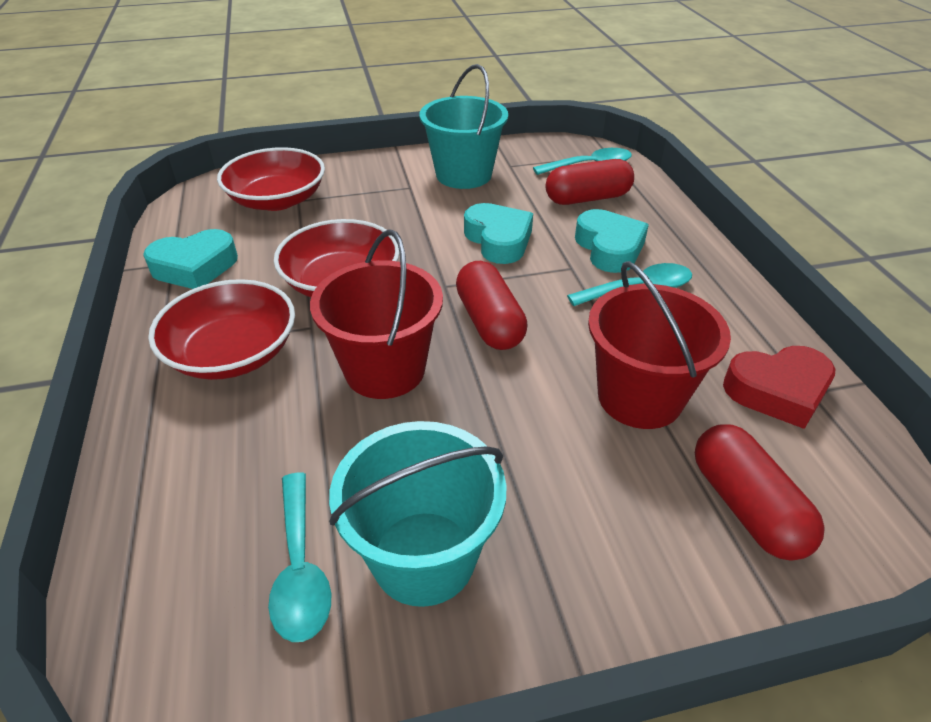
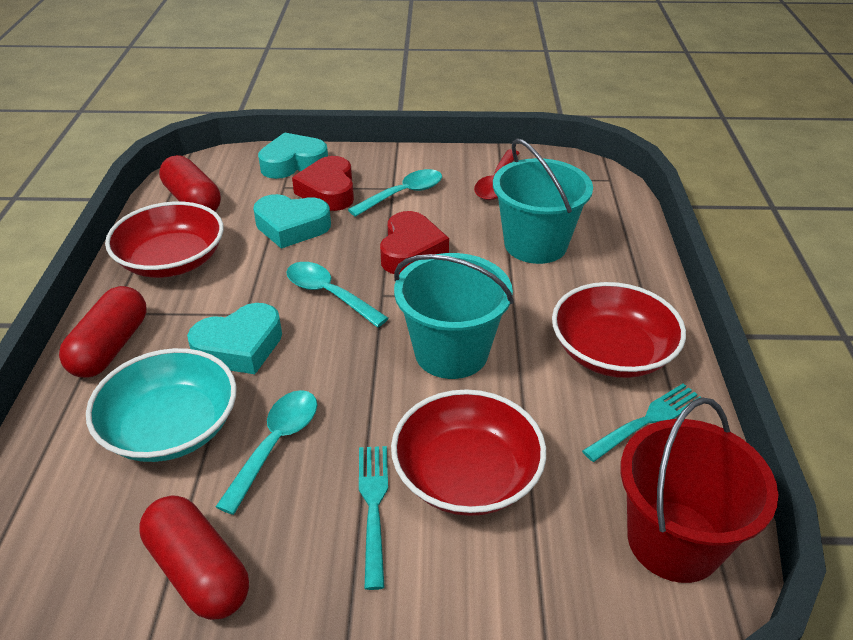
red bucket: [310,229,443,399] [588,261,731,429] = 2 -> [620,397,778,583] = 1
red heart: [723,346,835,429] = 1 -> [292,156,354,211] [380,211,449,274] = 2
red spoon: none = 0 -> [474,149,519,200] = 1
turquoise bowl: none = 0 -> [86,348,236,462] = 1
turquoise fork: none = 0 -> [359,446,388,590] [582,384,701,462] = 2

